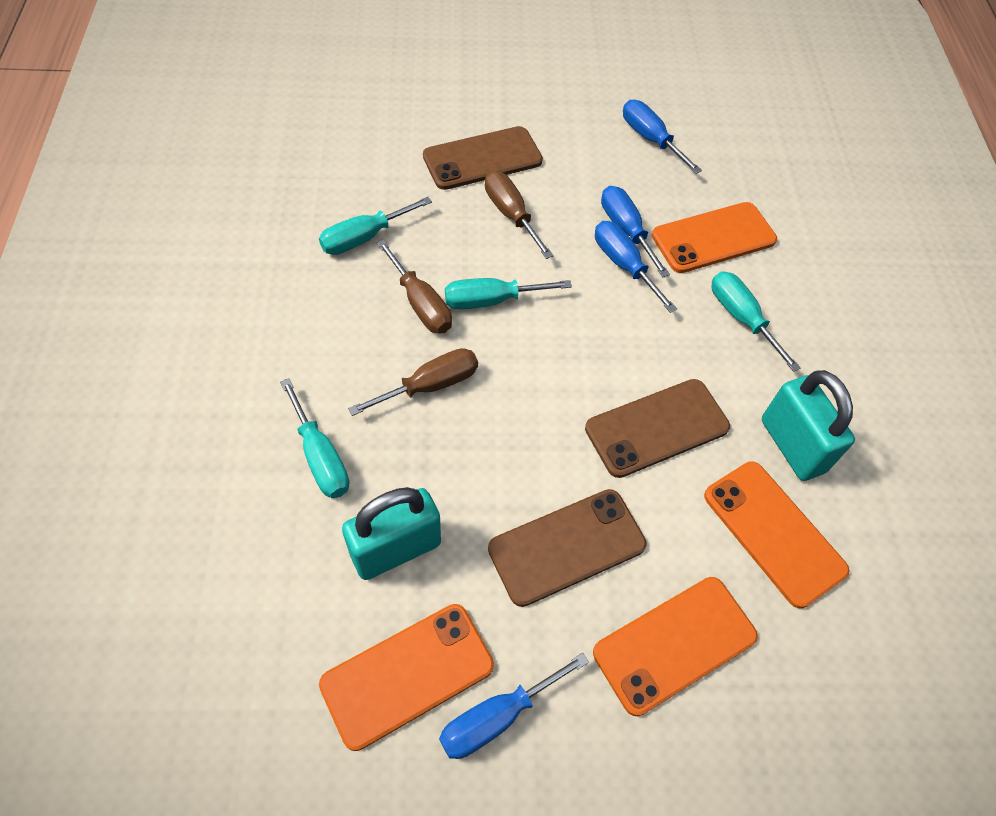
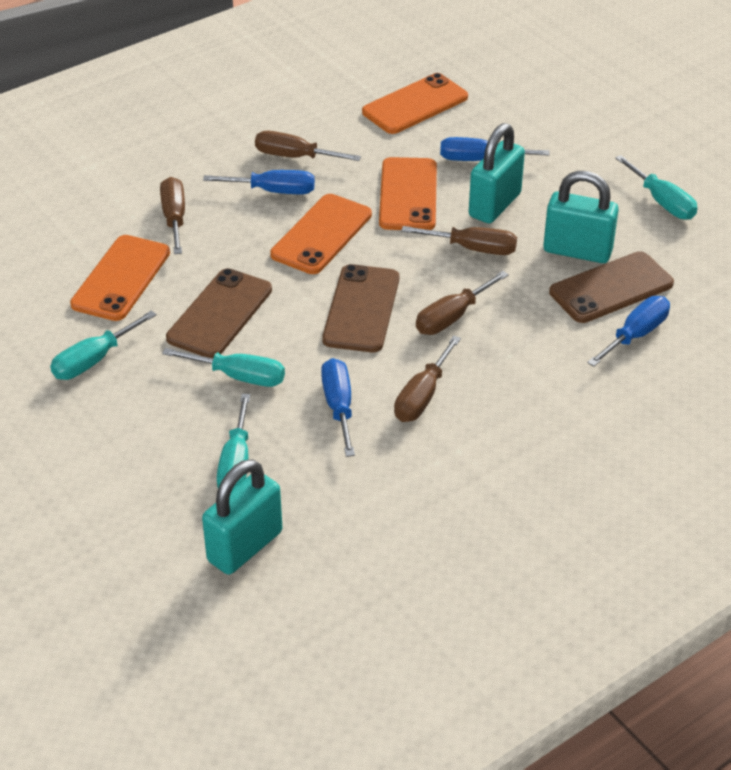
brown screwdriver: [348,348,478,416] [377,240,452,334] [485,171,554,259] = 3 -> [160,177,185,254] [255,131,361,161] [394,335,461,422] [401,226,517,255] [416,271,509,335] = 5
turquoise padlock: [342,487,441,580] [762,370,855,481] = 2 -> [202,459,282,575] [469,123,525,224] [543,171,619,263] = 3

